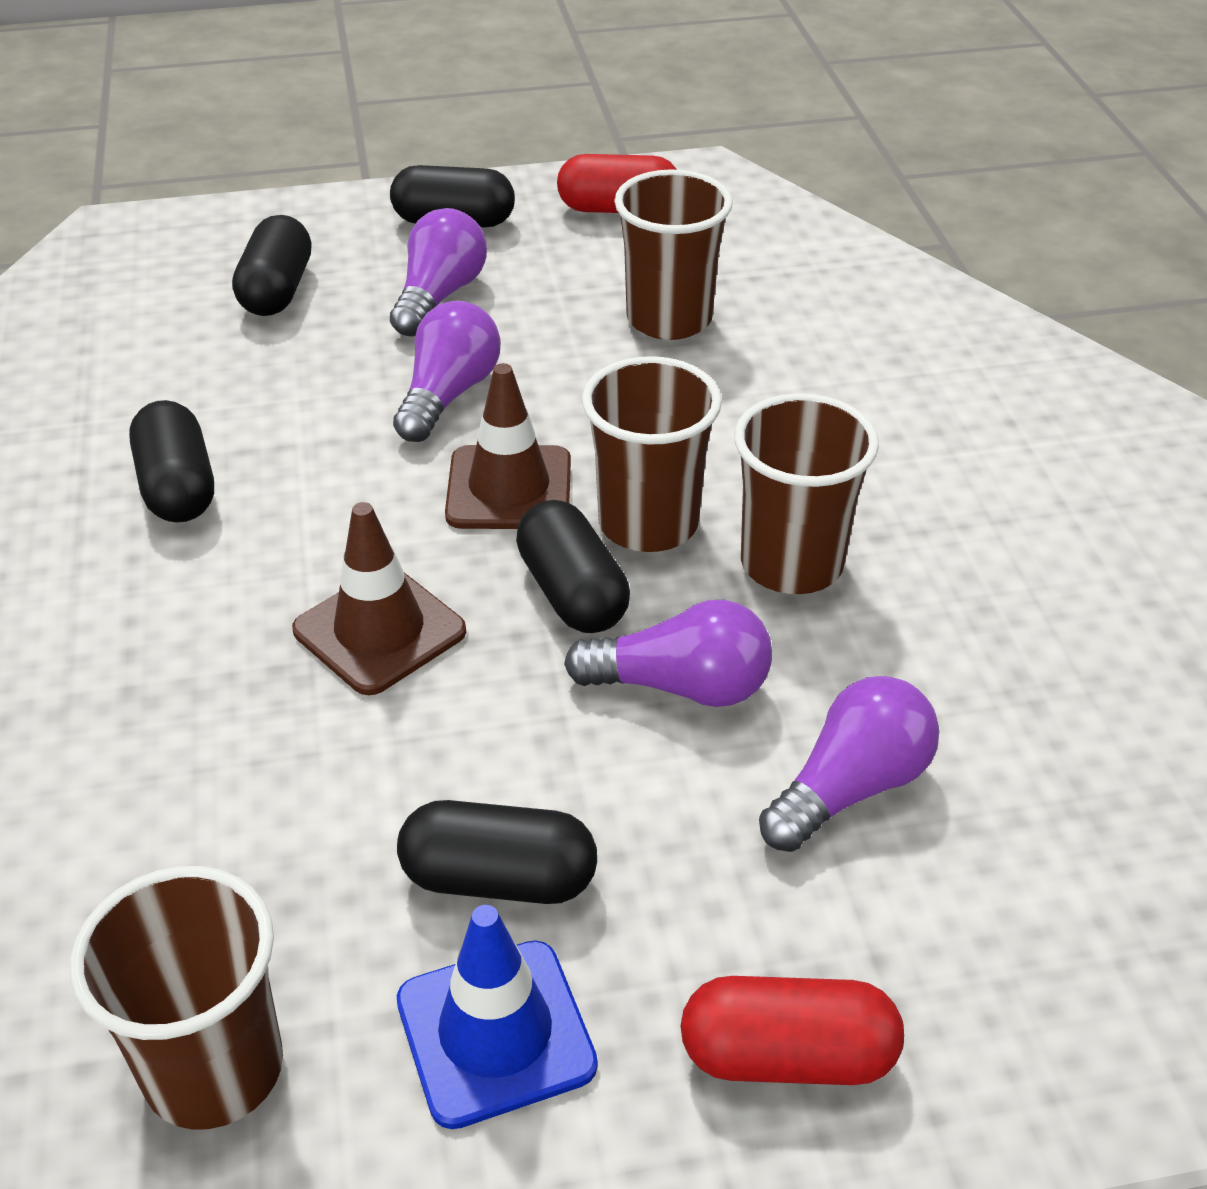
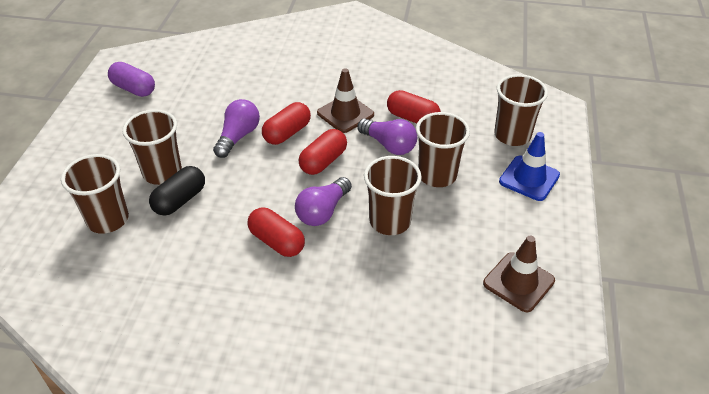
black capsule: [129,400,214,523] [232,215,312,316] [390,165,515,227] [397,800,597,904] [516,500,630,633] = 5 -> [149,166,205,216] = 1
brown cup: [70,866,283,1130] [582,356,722,552] [614,169,733,340] [734,393,879,594] = 4 -> [61,154,129,234] [122,109,182,185] [364,156,422,235] [416,112,470,187] [494,74,548,146] = 5
purple capsule: none = 0 -> [108,62,155,97] = 1
purple light bulb: [390,208,487,336] [393,301,501,442] [564,600,772,707] [759,676,939,852] = 4 -> [213,99,260,158] [295,177,352,226] [357,119,417,155] = 3
red capsule: [557,154,677,213] [681,976,904,1085] = 2 -> [248,208,305,257] [262,102,311,145] [299,129,347,175] [387,90,441,123] = 4

